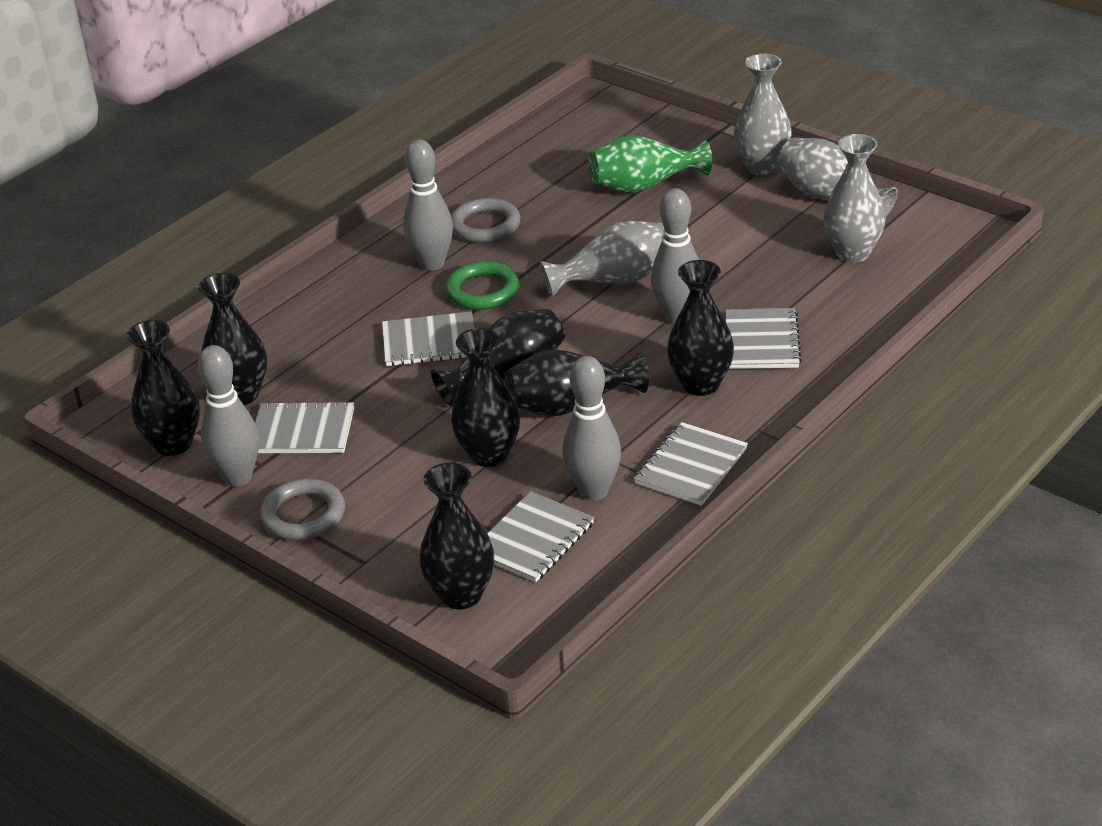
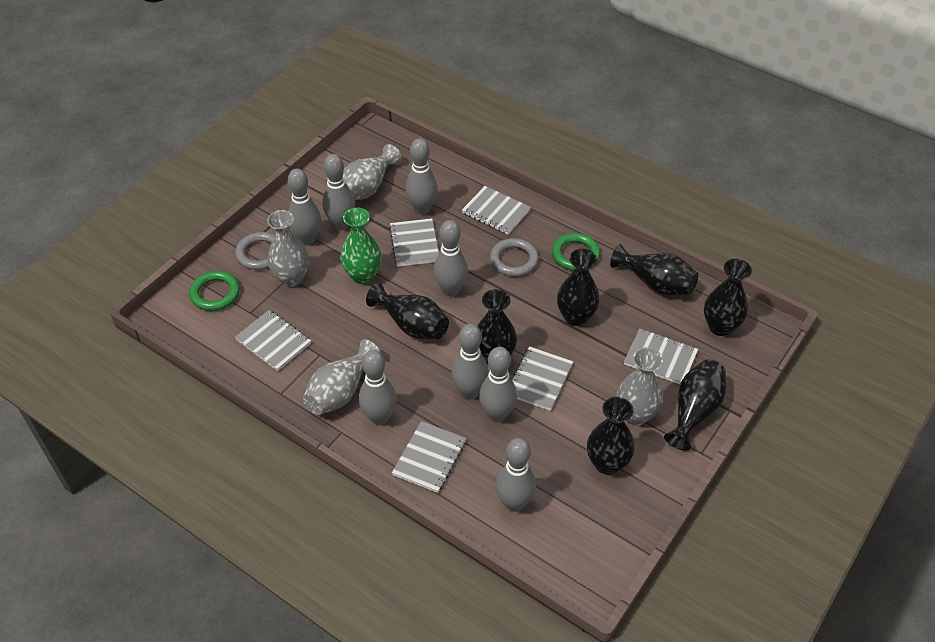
green ring: [445,261,520,310] = 1 -> [189,271,240,311] [552,233,600,271] = 2
grey bowling pin: [198,345,259,487] [403,139,453,270] [563,356,621,500] [651,188,699,324] = 4 -> [288,169,321,245] [322,154,355,230] [359,350,397,425] [406,138,438,215] [434,220,468,297] [452,324,489,400] [479,347,517,422] [496,438,536,512] = 8
grey notebook: [255,401,354,453] [382,311,474,366] [487,491,594,582] [634,422,748,506] [725,308,802,369] = 5 -> [235,310,311,371] [389,218,439,267] [392,421,466,493] [462,186,531,235] [512,346,573,411] [624,329,698,384] = 6

